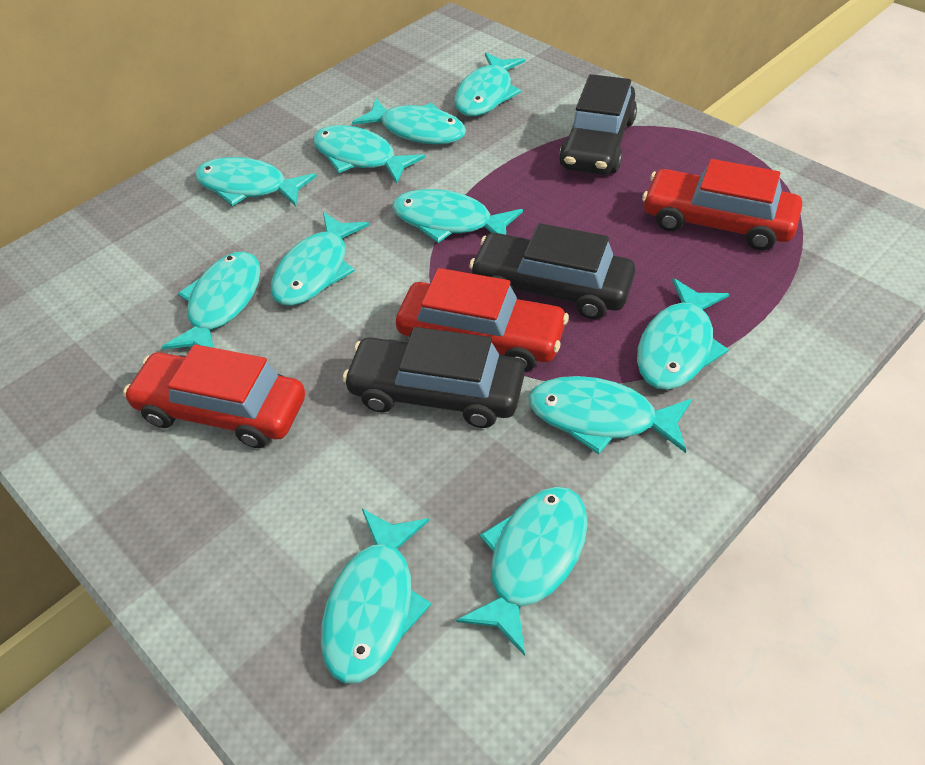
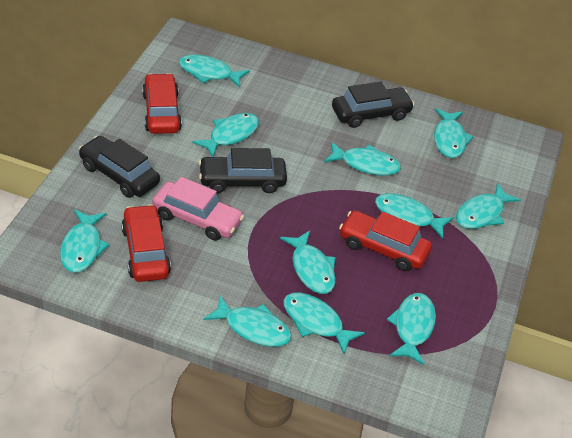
pink car: none = 0 -> [152,177,244,241] = 1

